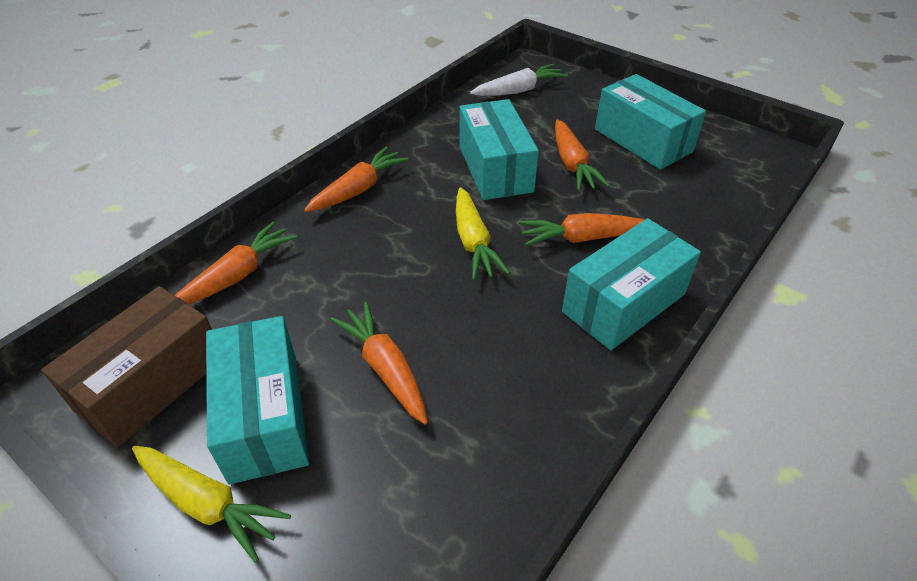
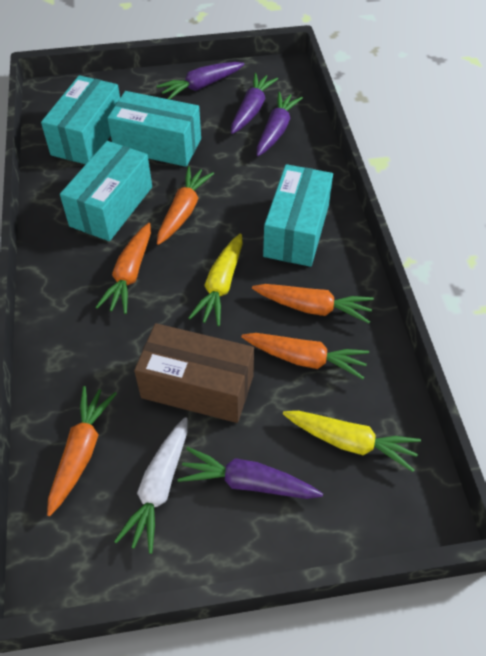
purple carrot: none = 0 -> [157,62,244,100] [178,447,323,499] [231,73,278,134] [257,92,303,156] = 4

